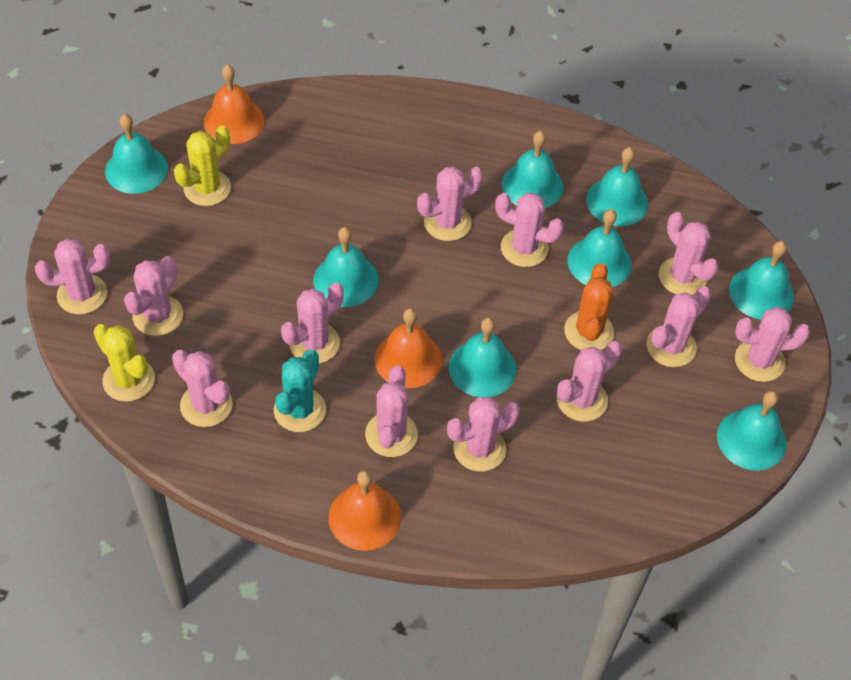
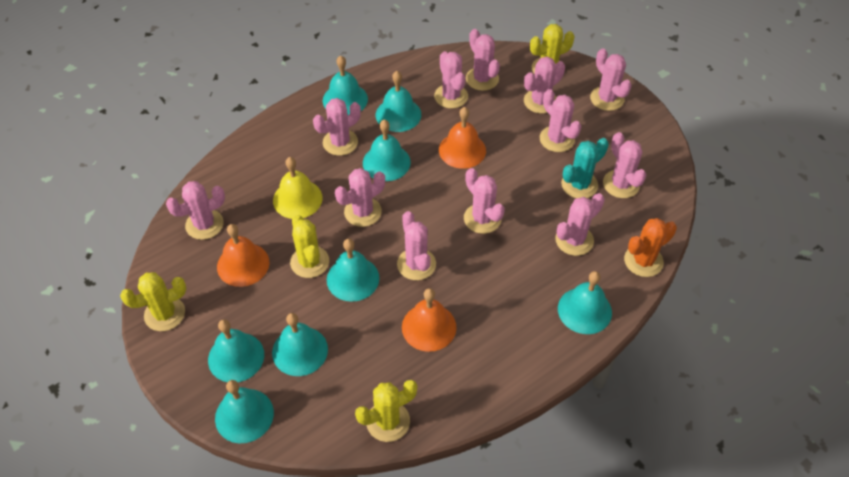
yellow bell: none = 0 -> [273,157,323,219] = 1
yellow cactus: [93,324,155,402] [174,125,231,206] = 2 -> [120,272,186,331] [290,215,329,278] [355,380,417,442] [530,24,575,73] = 4

